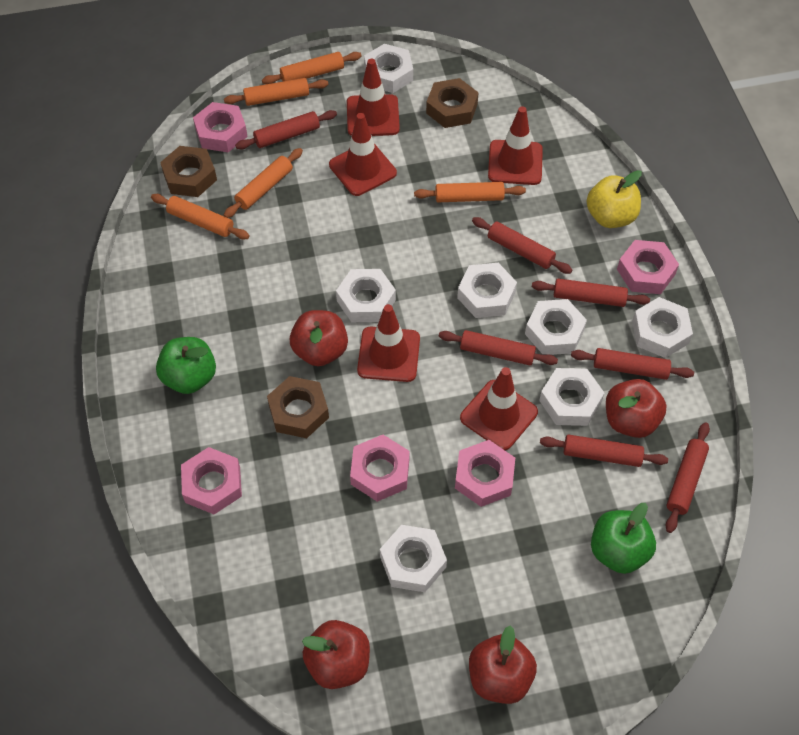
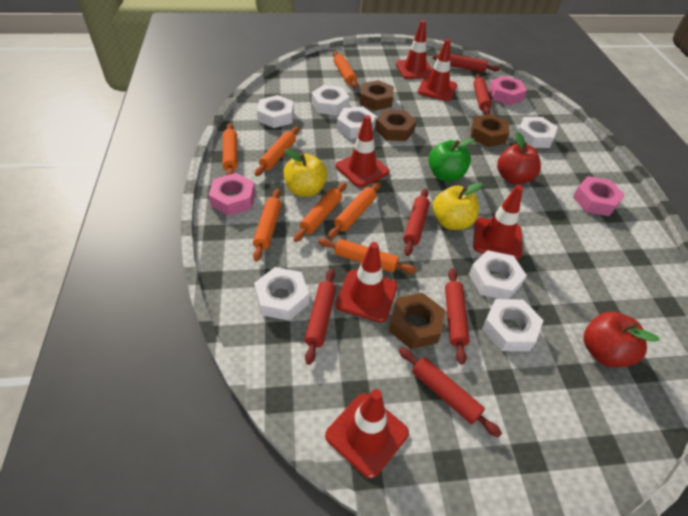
brown nut: [160,146,217,197] [267,376,329,438] [426,78,479,128] = 3 -> [360,80,394,111] [375,109,416,141] [389,293,445,349] [471,114,509,147] = 4
green apple: [156,337,216,394] [591,503,656,574] = 2 -> [428,138,475,182] = 1
orange rolling pin: [151,194,249,239] [224,78,328,106] [224,148,303,218] [262,52,362,84] [414,182,526,202] = 5 -> [223,123,237,175] [253,189,281,261] [255,127,299,176] [294,182,347,242] [318,238,417,274] [328,182,381,239] [333,51,358,89] = 7
pink nut: [181,447,242,515] [193,102,248,152] [350,435,410,502] [455,440,515,507] [617,240,679,294] = 5 -> [208,173,256,216] [489,76,527,105] [573,176,625,216] = 3
red apple: [290,310,348,366] [302,620,370,689] [469,625,537,704] [606,379,667,438] = 4 -> [497,132,541,184] [583,312,660,367] = 2
red rolling pin: [235,110,337,150] [439,330,558,365] [472,217,572,274] [532,278,650,307] [540,434,668,467] [571,348,694,380] [666,422,710,533] = 7 -> [304,268,336,365] [399,347,502,437] [403,188,430,256] [433,54,500,72] [445,268,470,365] [473,74,492,115] = 6
red traffic cone: [329,113,397,196] [347,59,400,136] [357,304,420,382] [460,367,538,450] [488,106,543,185] = 5 -> [325,389,409,479] [336,115,390,187] [336,242,397,323] [396,20,433,79] [418,39,457,101] [473,185,523,260] = 6
yellow apple: [587,170,642,228] = 1 -> [283,149,328,197] [433,182,483,230] = 2

